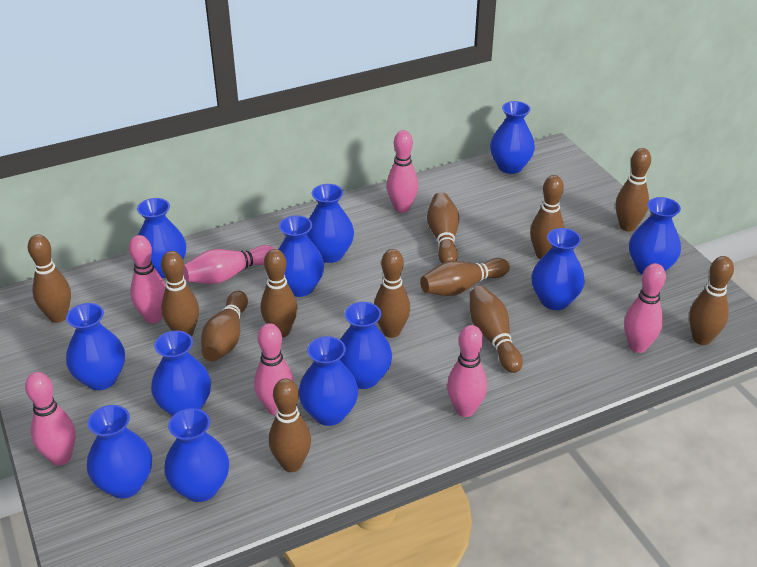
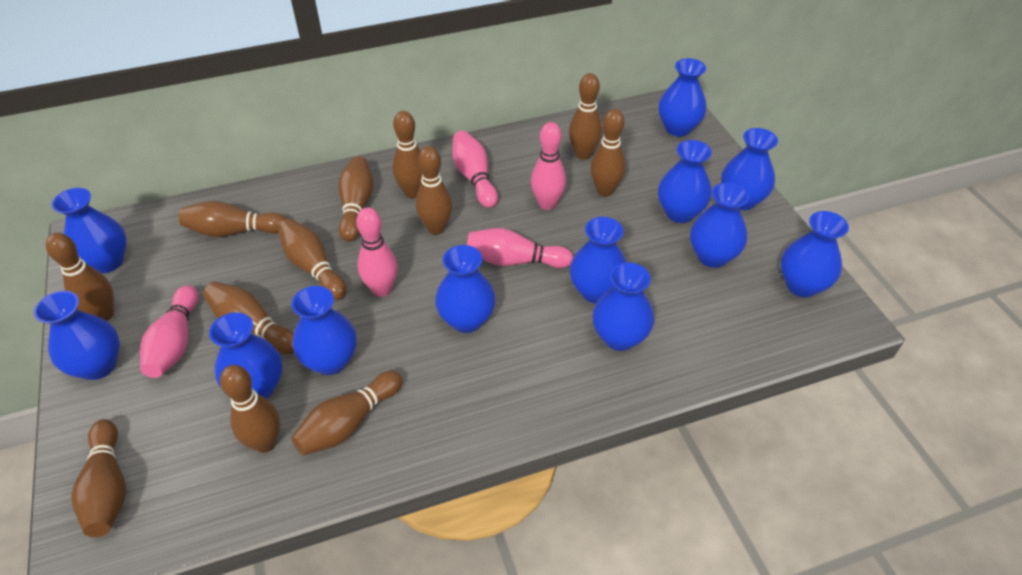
pink bowling pin: [25,372,76,466] [129,235,166,323] [183,245,275,284] [254,323,294,415] [387,130,418,213] [447,325,487,417] [624,263,666,353] = 7 -> [140,285,198,378] [356,207,398,297] [453,131,498,208] [467,228,573,268] [531,122,566,210] = 5

